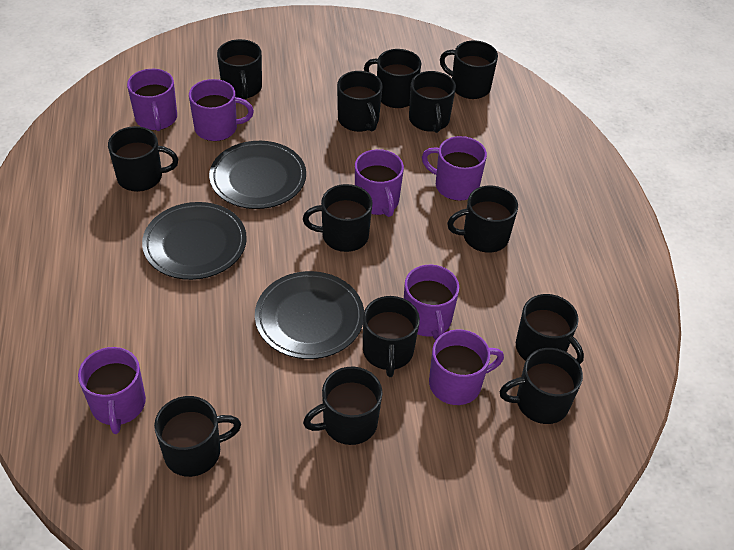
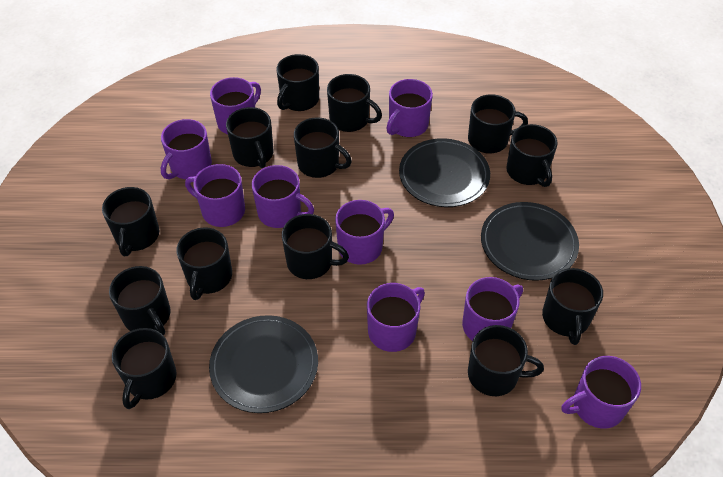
purple mug: [78,347,146,434] [127,69,177,131] [189,79,254,141] [355,149,404,217] [404,265,459,341] [422,136,487,201] [429,329,504,405] = 7 -> [161,119,212,179] [185,164,245,227] [210,77,261,134] [252,165,314,228] [335,200,394,265] [367,283,425,352] [387,79,433,137] [462,277,523,341] [562,356,641,428] = 9

